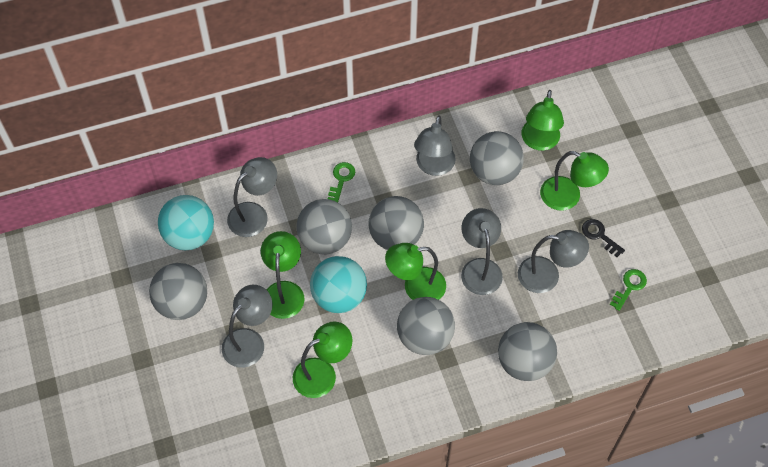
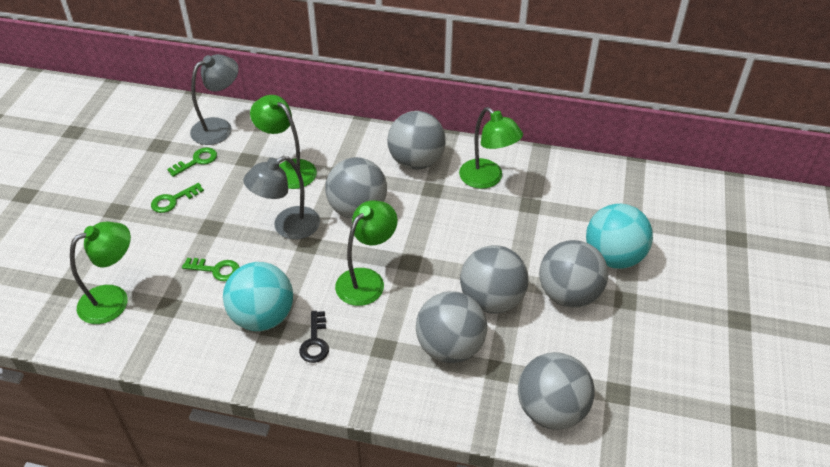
green key: [328,162,355,202] [610,269,647,311] = 2 -> [151,183,204,213] [167,147,217,177] [182,258,239,281] = 3
green lamp: [261,231,304,319] [293,321,352,398] [385,243,446,300] [522,90,564,151] [540,151,609,211] = 5 -> [70,222,131,324] [250,95,317,189] [335,200,398,306] [459,107,523,189] = 4
grey lamp: [222,285,272,368] [227,157,277,237] [414,116,456,176] [461,208,503,295] [518,230,589,293] = 5 -> [190,54,239,145] [243,156,320,240] = 2

